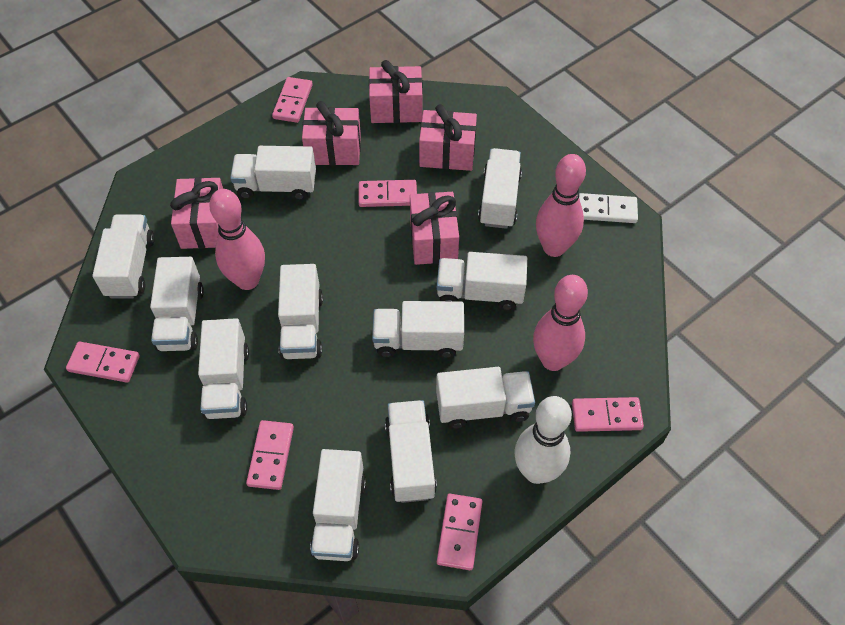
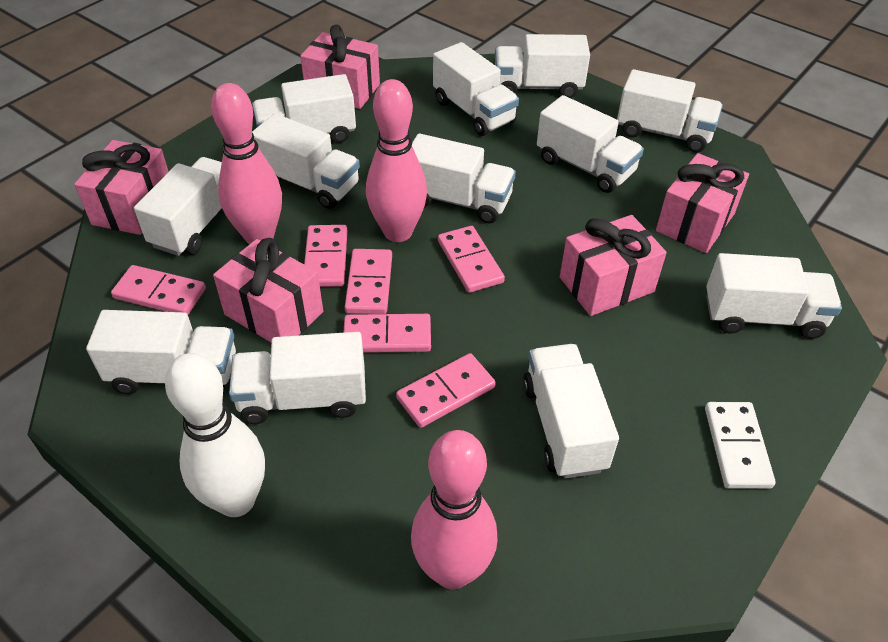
white truck: [92,214,155,298] [150,257,204,351] [198,318,249,419] [230,146,316,200] [278,264,323,359] [310,449,366,561] [372,301,464,358] [385,400,437,503] [436,367,535,429] [437,252,527,311] [478,148,522,229] = 11 -> [86,310,236,394] [134,157,222,256] [229,332,366,424] [252,74,356,143] [252,114,360,209] [412,133,516,224] [433,42,519,136] [495,34,590,98] [523,344,619,479] [537,95,644,193] [617,69,723,152] [706,253,842,339] = 12

